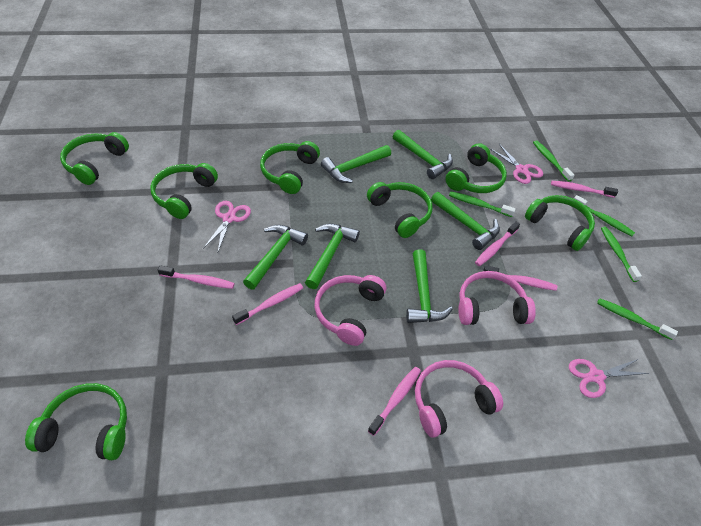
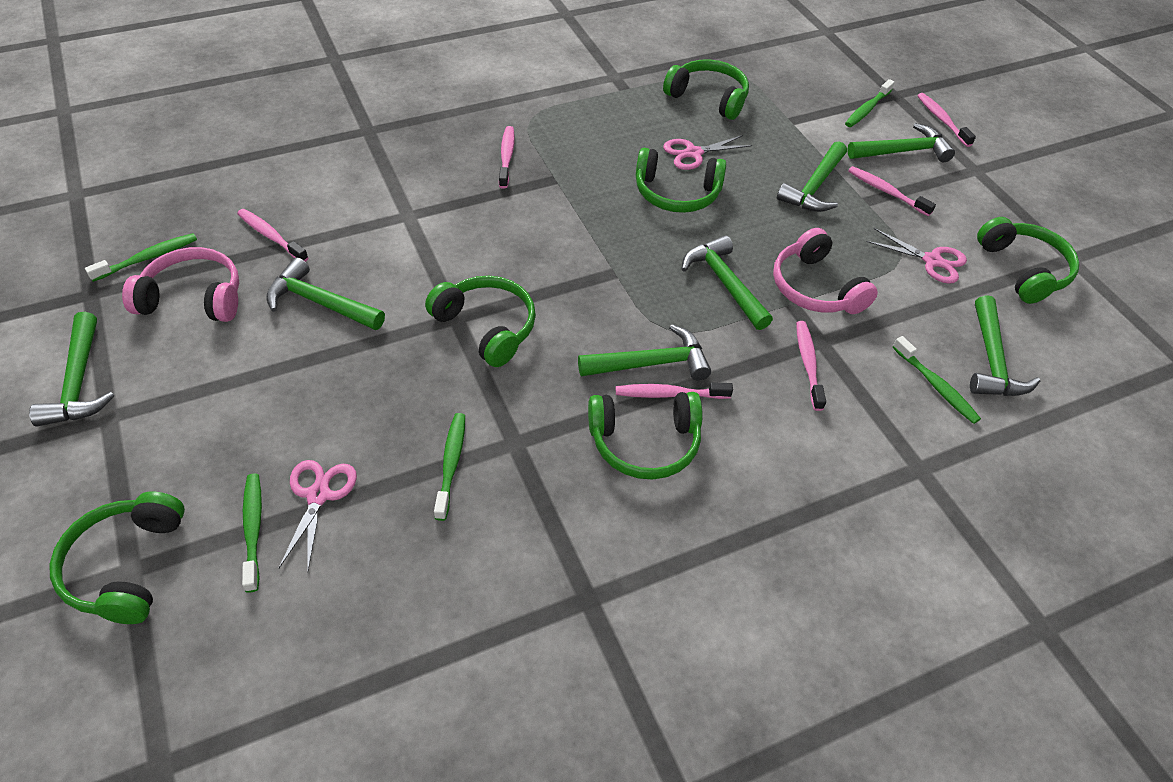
green hammer: [243,225,308,290] [305,224,360,289] [321,145,391,183] [393,130,453,179] [406,249,453,323] [431,192,500,250] = 6 -> [29,312,114,427] [266,257,385,330] [578,324,711,381] [681,235,773,330] [777,141,847,212] [847,123,955,162] [970,295,1040,396] = 7
green headphones: [25,383,127,460] [60,132,129,185] [150,163,218,219] [260,141,320,194] [367,182,432,238] [445,143,507,193] [525,195,595,251] = 7 -> [50,492,185,624] [425,276,536,367] [588,392,703,480] [636,148,726,213] [663,59,749,120] [977,217,1079,304] = 6
pink headphones: [314,275,386,346] [415,360,503,438] [458,271,536,325] = 3 -> [122,247,239,322] [773,228,878,314] = 2

